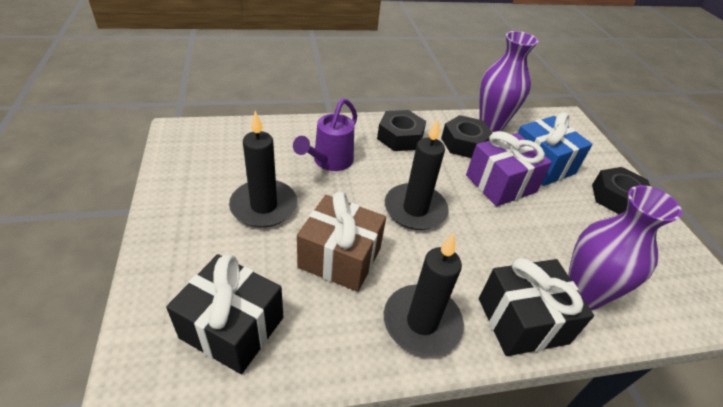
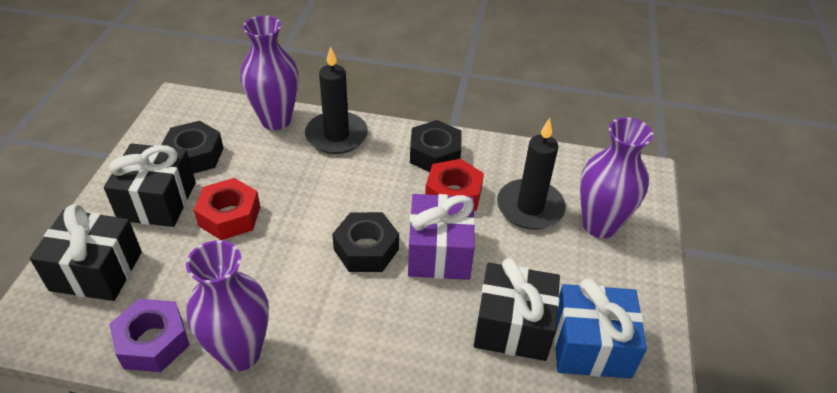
black candle: [229,111,297,228] [384,233,464,357] [385,119,449,230] = 3 -> [305,46,368,154] [497,118,566,230] = 2
black gift: [166,254,283,374] [479,258,594,356] = 2 -> [30,204,142,301] [104,143,196,227] [474,258,560,361] = 3
brown gift: [297,191,386,292] = 1 -> none = 0
purple nut: none = 0 -> [109,299,190,372] = 1
purple vase: [479,31,538,132] [568,185,682,310] = 2 -> [186,240,269,371] [240,16,299,130] [580,117,653,238] = 3
purple watering can: [293,98,357,171] = 1 -> none = 0
red nut: none = 0 -> [194,178,260,240] [425,159,484,211] = 2

